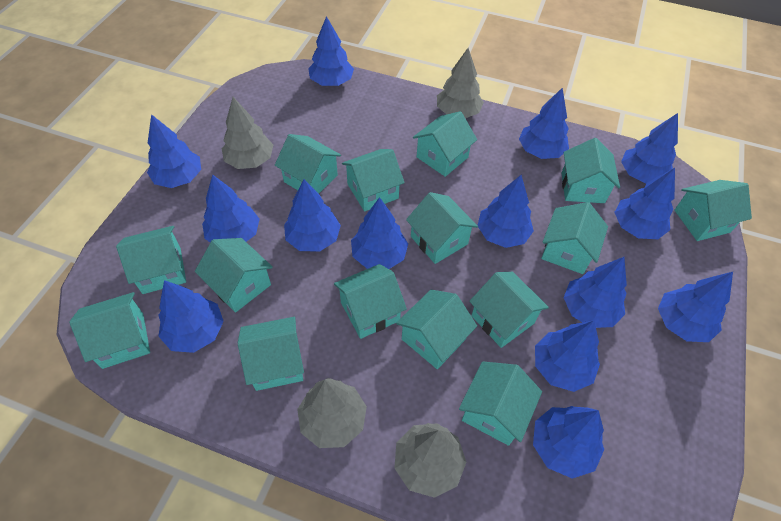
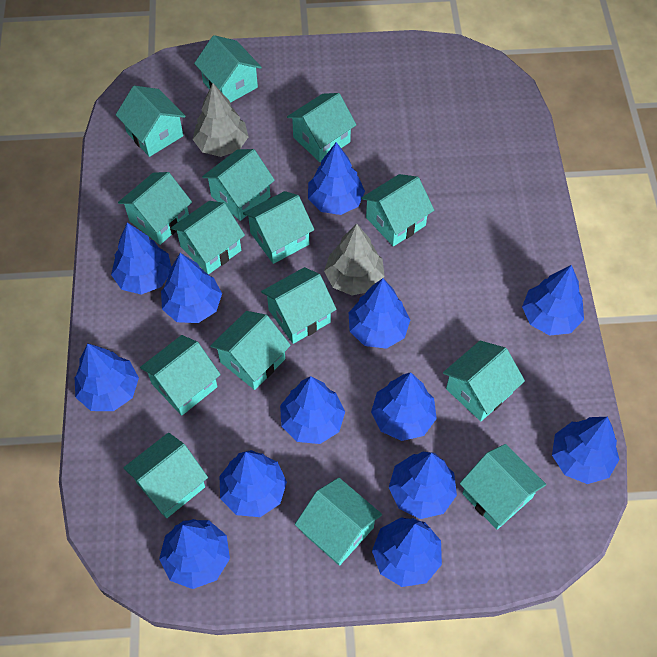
blue tree: [147,114,201,188] [158,280,224,353] [202,175,260,242] [284,179,341,252] [308,16,354,86] [351,197,408,269] [478,175,534,248] [519,88,569,159] [533,406,604,479] [535,320,600,392] [563,257,627,328] [614,168,675,239] [621,113,678,184] [658,272,733,342] = 14 -> [75,343,139,411] [111,223,171,295] [159,519,230,589] [161,253,222,323] [220,450,287,517] [280,376,345,444] [308,142,365,215] [349,278,410,349] [371,372,437,441] [372,517,442,587] [389,452,457,519] [522,265,584,335] [552,417,620,484] = 13
grey tree: [222,97,273,169] [297,378,367,448] [394,423,466,498] [437,48,484,118] = 4 -> [192,83,249,157] [324,224,385,296] = 2

